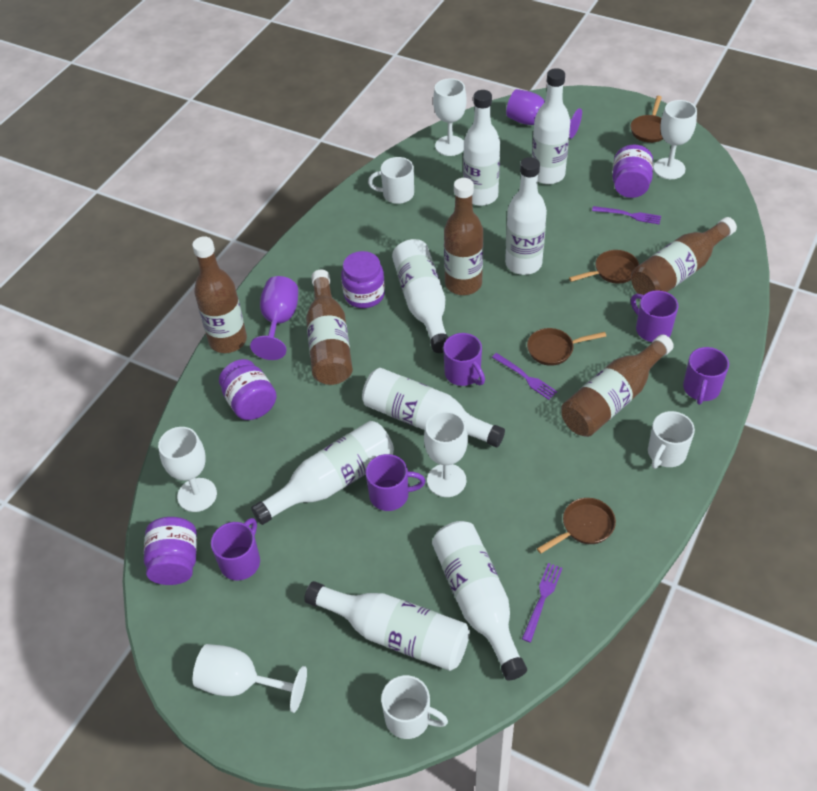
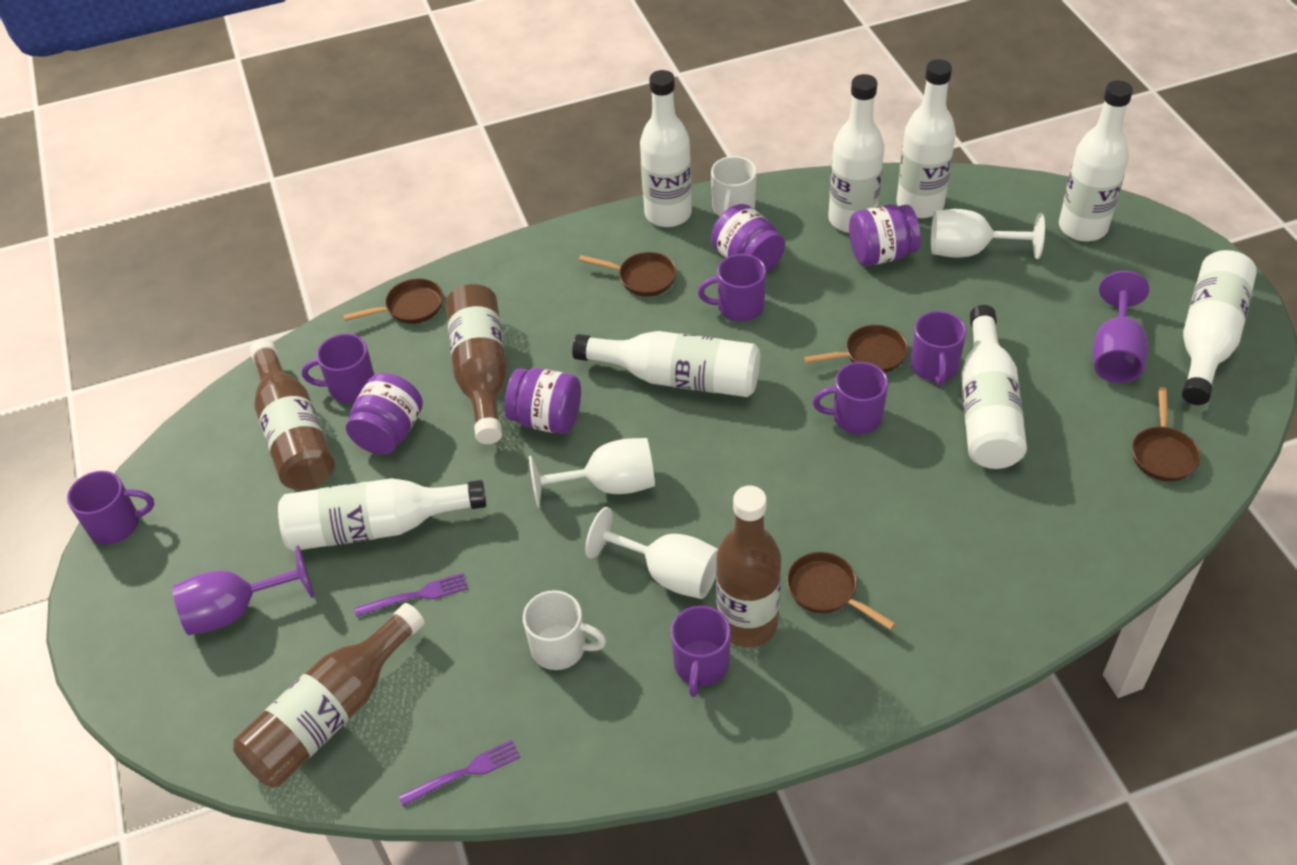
brown bottle: [192,236,247,353] [306,270,353,385] [444,178,483,295] [561,334,674,437] [631,217,737,295] = 5 -> [233,603,425,787] [250,338,335,490] [446,284,507,444] [716,485,781,647] = 4
brown pan: [527,328,606,366] [537,498,616,554] [569,250,639,284] [631,96,663,143] = 4 -> [343,279,443,324] [579,252,677,297] [787,552,896,630] [804,325,908,373] [1132,387,1200,482] = 5
purple fork: [492,353,557,400] [522,563,562,642] [592,206,661,224] = 3 -> [354,573,468,617] [399,740,520,807] = 2
purple mug: [211,518,260,581] [366,454,426,511] [443,333,485,386] [631,290,678,342] [683,347,729,405] = 5 -> [67,471,154,545] [302,334,375,403] [671,606,731,697] [698,254,766,321] [813,362,888,434] [911,311,966,386] = 6
white goblet: [158,427,217,512] [193,644,307,713] [424,411,468,497] [433,78,467,156] [653,100,697,179] = 5 -> [529,438,655,507] [585,507,718,599] [931,209,1045,259] = 3
white mug: [368,157,414,204] [381,675,448,739] [648,411,695,469] = 3 -> [523,590,607,670] [711,156,757,216] = 2

